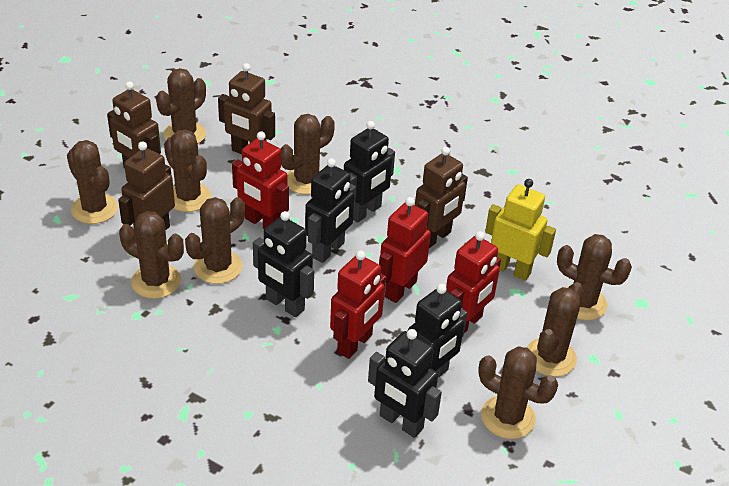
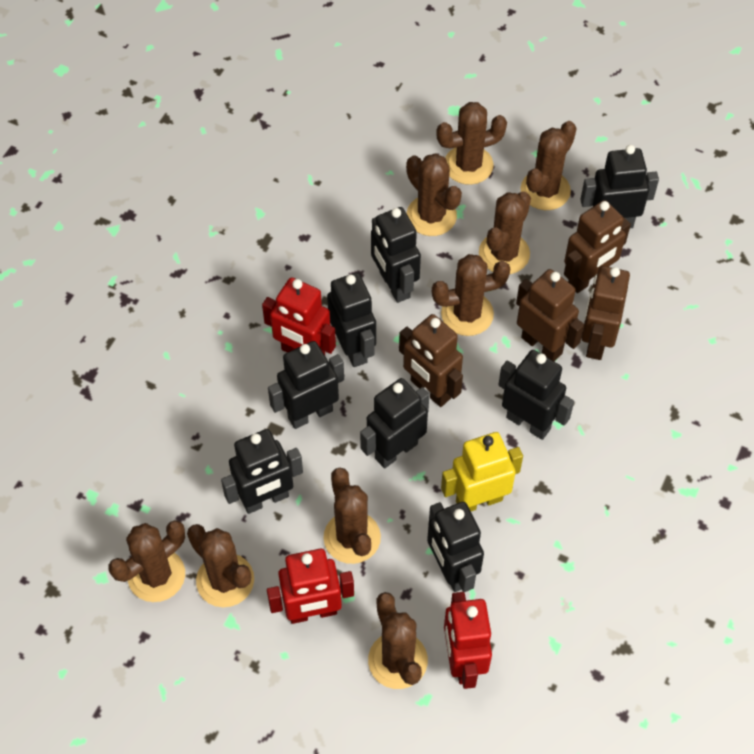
black robot: [253,211,314,317] [305,158,356,263] [344,121,395,223] [368,329,442,438] [408,284,467,377] = 5 -> [221,429,303,514] [268,341,344,429] [327,273,376,367] [360,378,429,469] [371,207,421,303] [427,502,484,592] [498,350,574,440] [580,145,659,228] = 8
red robot: [232,131,289,229] [330,250,386,359] [379,197,431,303] [446,231,501,333] = 4 -> [262,277,336,355] [267,549,354,624] [444,592,492,689] = 3

